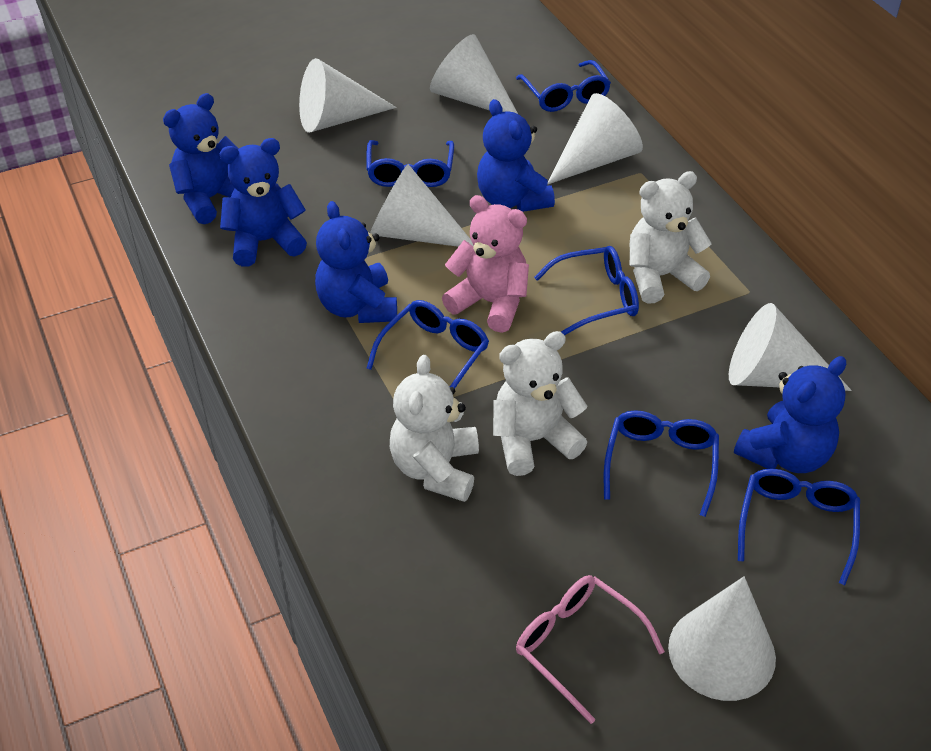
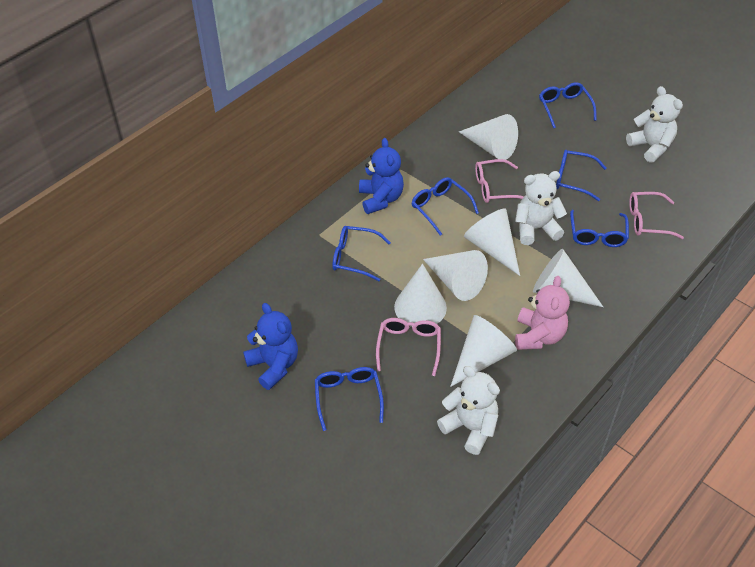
blue teddy bear: [163,93,239,224] [219,138,307,267] [315,201,397,323] [477,99,555,212] [734,356,846,473] = 5 -> [243,303,298,390] [359,138,404,214] = 2
pink glasses: [516,575,665,724] = 1 -> [376,318,441,376] [475,159,524,203] [629,192,684,239] = 3

